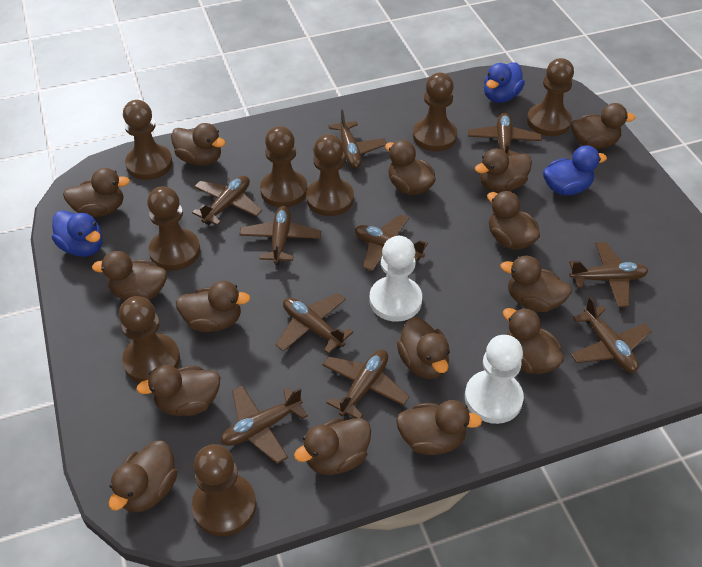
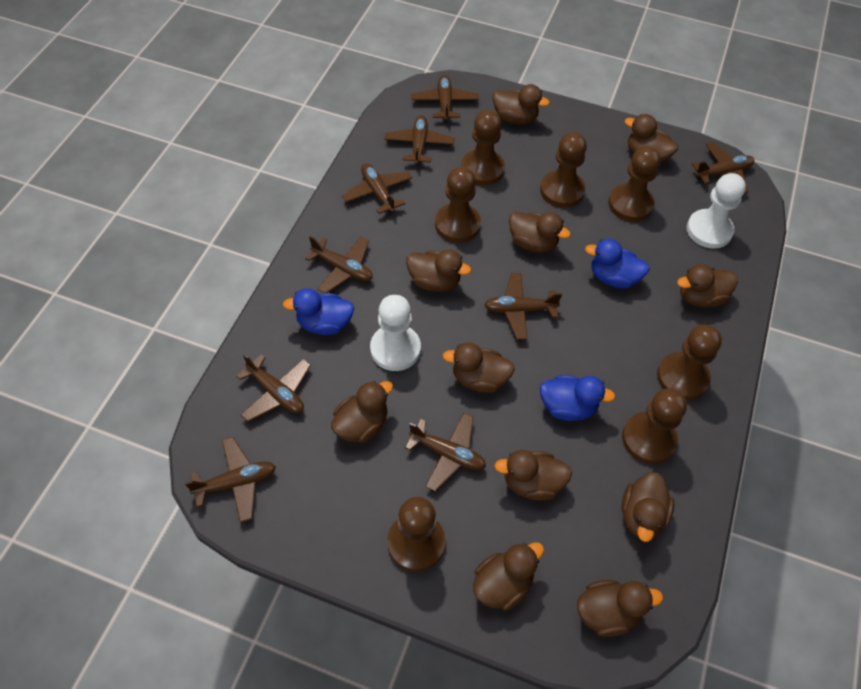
brown duck: [63,168,130,217] [92,251,167,300] [109,441,178,513] [136,365,220,416] [171,123,226,166] [176,281,250,332] [294,418,371,475] [385,140,436,195] [396,400,482,455] [397,317,450,379] [475,149,532,192] [487,191,540,250] [500,256,572,312] [503,308,564,374] [571,103,635,149] = 15 -> [331,381,393,443] [406,249,471,292] [443,342,515,393] [473,542,544,611] [493,84,550,125] [495,450,572,501] [509,212,571,253] [577,580,663,637] [622,472,674,542] [625,114,678,163] [677,264,738,307] = 11
brown pawn: [119,296,180,383] [123,100,173,180] [147,186,200,271] [192,444,256,536] [260,126,307,207] [306,134,354,216] [413,73,458,151] [527,58,574,136] = 8 -> [387,497,446,572] [435,166,481,243] [461,110,505,185] [540,132,587,208] [608,146,660,222] [622,388,687,464] [657,324,722,400] = 7
brown plane: [192,176,262,226] [221,385,308,464] [239,206,321,265] [275,293,353,354] [313,109,387,169] [322,350,409,418] [355,214,428,272] [468,113,542,156] [569,242,648,307] [570,297,652,373] = 10 -> [185,437,276,523] [236,353,311,422] [305,236,373,293] [342,163,412,214] [384,115,455,166] [405,413,486,492] [411,75,479,123] [484,273,562,340] [692,142,755,193] = 9

